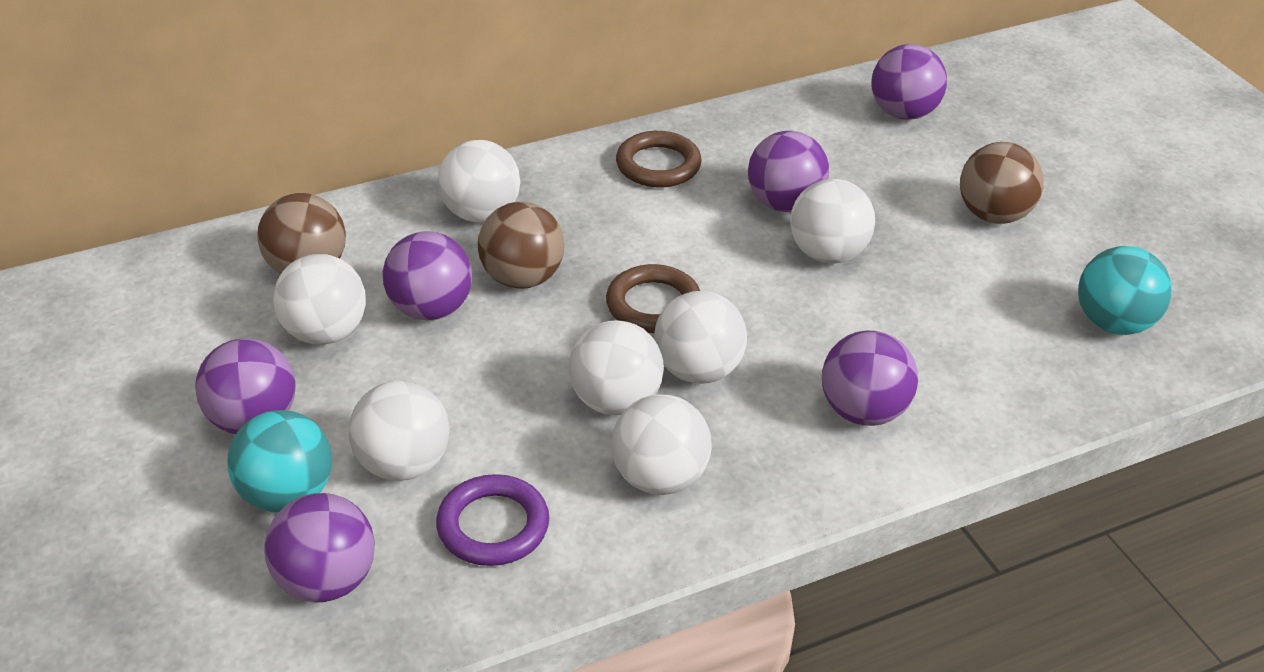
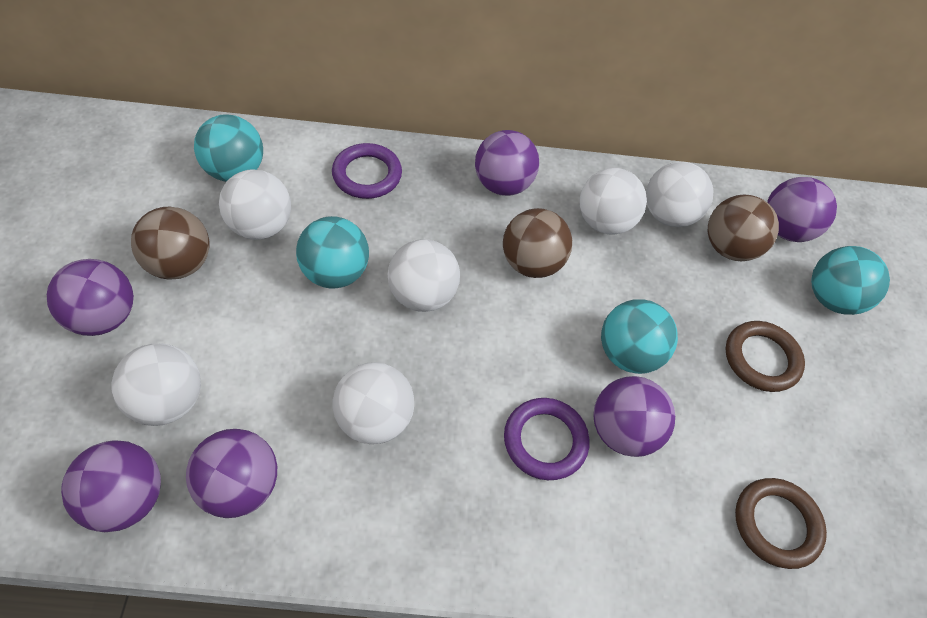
purple ring: [436,474,549,566] = 1 -> [332,143,402,199] [504,398,590,480] = 2
turquoise ball: [227,410,332,513] [1078,246,1172,335] = 2 -> [194,114,263,182] [296,216,369,289] [601,299,678,374] [811,246,890,315] = 4
white ball: [273,254,366,345] [348,381,450,481] [438,140,520,222] [569,320,664,416] [611,394,712,495] [654,291,747,384] [790,179,875,264] = 7 -> [112,343,201,426] [219,169,291,240] [333,362,414,444] [387,239,460,312] [580,168,647,235] [646,162,714,227] = 6

